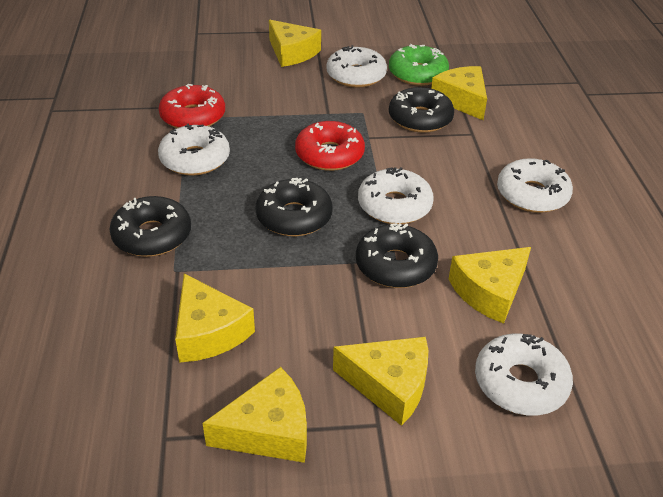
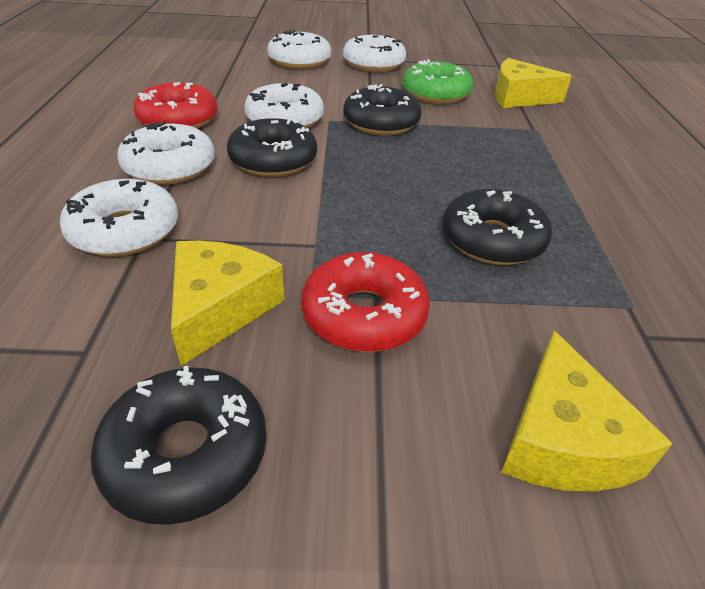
yellow cheese: [175,274,255,363] [202,367,307,463] [269,20,321,67] [333,337,428,426] [431,66,487,120] [449,247,531,324] = 6 -> [171,241,284,366] [495,58,572,108] [501,331,673,492] = 3

